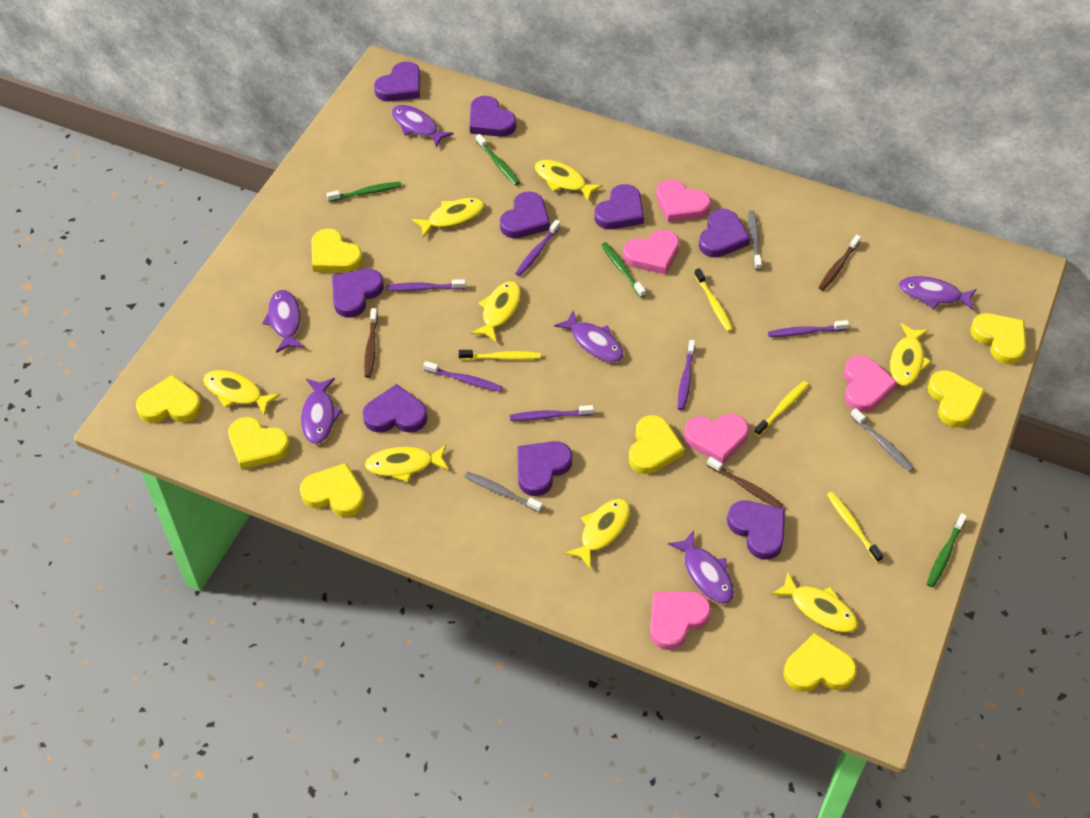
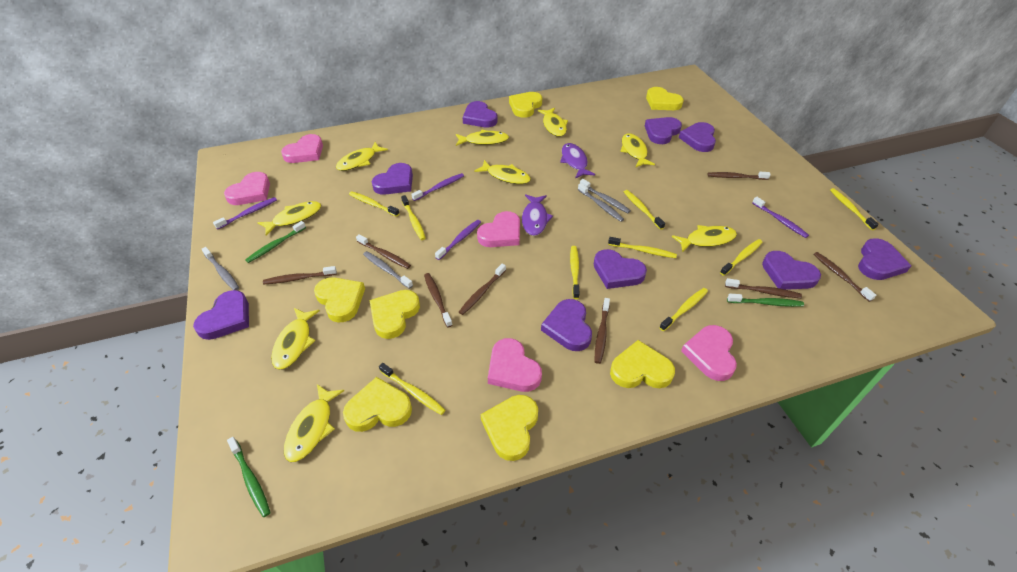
brown toothbrush: [364,308,378,378] [707,457,783,508] [819,235,861,291] = 3 -> [263,266,337,284] [356,234,411,269] [424,273,452,328] [459,264,506,315] [595,298,610,364] [708,172,771,180] [725,278,802,298] [813,252,876,302] = 8
green toothbrush: [326,182,402,202] [476,134,520,185] [601,242,646,298] [927,513,967,587] = 4 -> [227,437,271,517] [245,221,306,263] [727,294,804,307] = 3
grey toothbrush: [464,472,543,513] [748,210,762,270] [850,408,914,472] = 3 -> [201,247,239,290] [363,251,413,289] [578,183,624,222] [580,179,631,213] = 4
purple fish: [262,290,304,353] [301,378,342,444] [392,105,454,147] [554,310,624,362] [668,530,734,604] [899,276,977,311] = 6 -> [522,194,553,236] [560,143,595,178] = 2
purple toothbrush: [387,279,466,291] [423,361,503,392] [510,405,594,421] [515,220,561,276] [678,340,695,410] [768,320,849,337] = 6 -> [213,197,277,229] [411,173,464,201] [435,220,481,260] [752,197,809,238] = 4
yellow fish: [203,370,280,416] [365,445,449,482] [412,198,484,237] [471,281,521,343] [534,160,603,201] [565,499,630,569] [771,572,858,633] [890,323,931,386] = 8 -> [257,201,321,236] [271,308,320,370] [284,384,344,462] [336,142,388,171] [456,130,509,146] [474,160,531,184] [538,108,568,137] [620,133,655,167] [672,225,737,252] = 9
yellow heart: [136,375,202,423] [228,417,290,469] [300,463,365,517] [311,228,363,273] [629,415,685,474] [783,633,857,692] [928,370,985,427] [970,313,1026,364] = 8 -> [314,277,365,322] [343,377,412,432] [369,290,420,339] [481,395,538,461] [509,92,542,118] [610,340,675,388] [646,87,683,110] = 7
yellow toothbrush: [459,350,541,360] [694,268,733,332] [754,381,809,436] [827,492,884,562] = 4 -> [349,191,400,217] [379,363,445,415] [401,195,426,240] [570,246,580,299] [608,237,677,258] [624,190,665,230] [659,288,708,331] [720,239,762,276] [830,188,879,230] = 9

